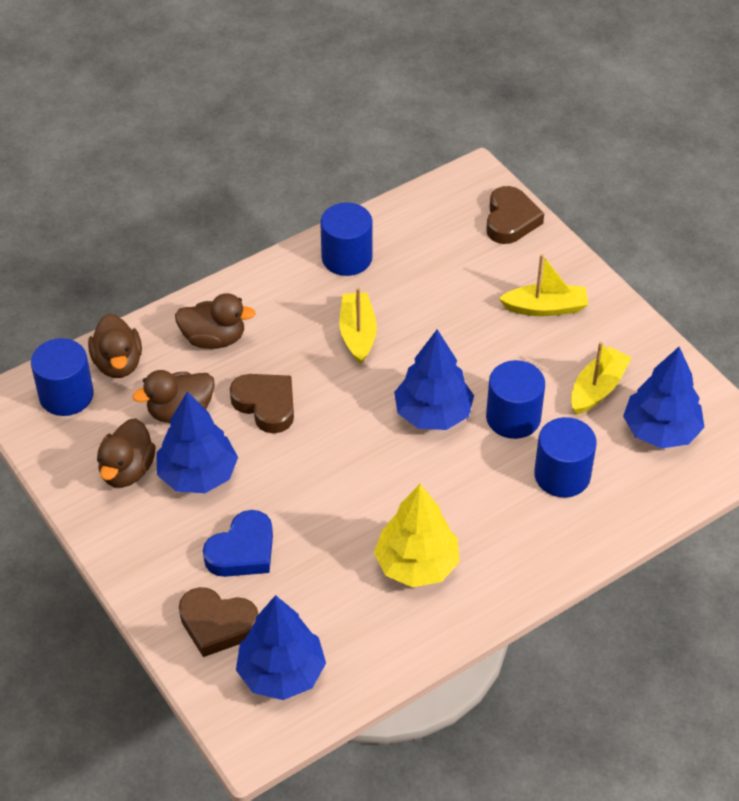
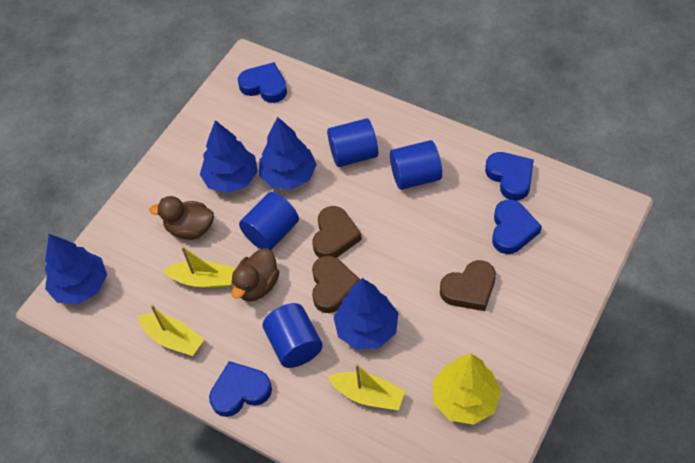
blue heart: [203,510,273,577] = 1 -> [209,361,272,417] [238,62,287,103] [485,152,534,201] [492,199,542,254] = 4
brown duck: [88,313,142,378] [97,418,156,488] [133,370,215,423] [175,293,256,349] = 4 -> [149,196,214,240] [231,248,279,302] = 2

